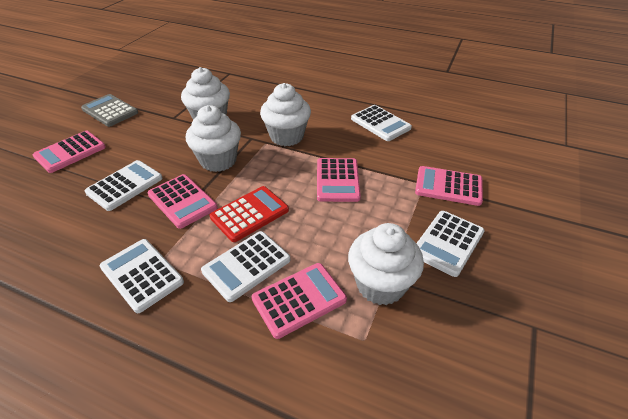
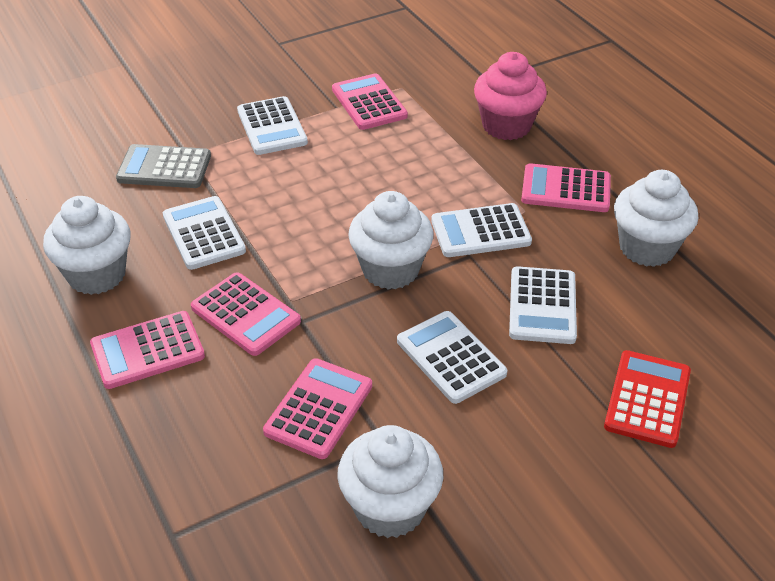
pink cupcake: none = 0 -> [474,52,547,140] = 1

